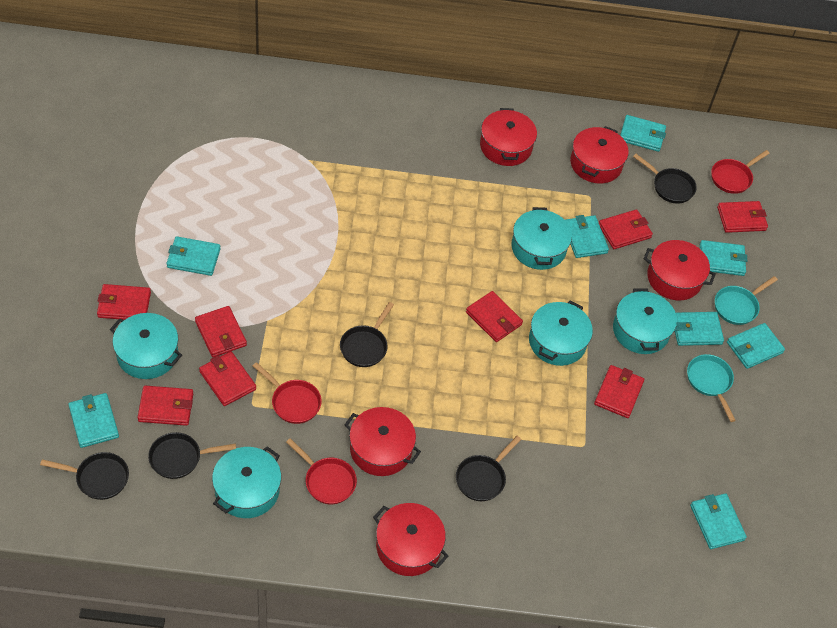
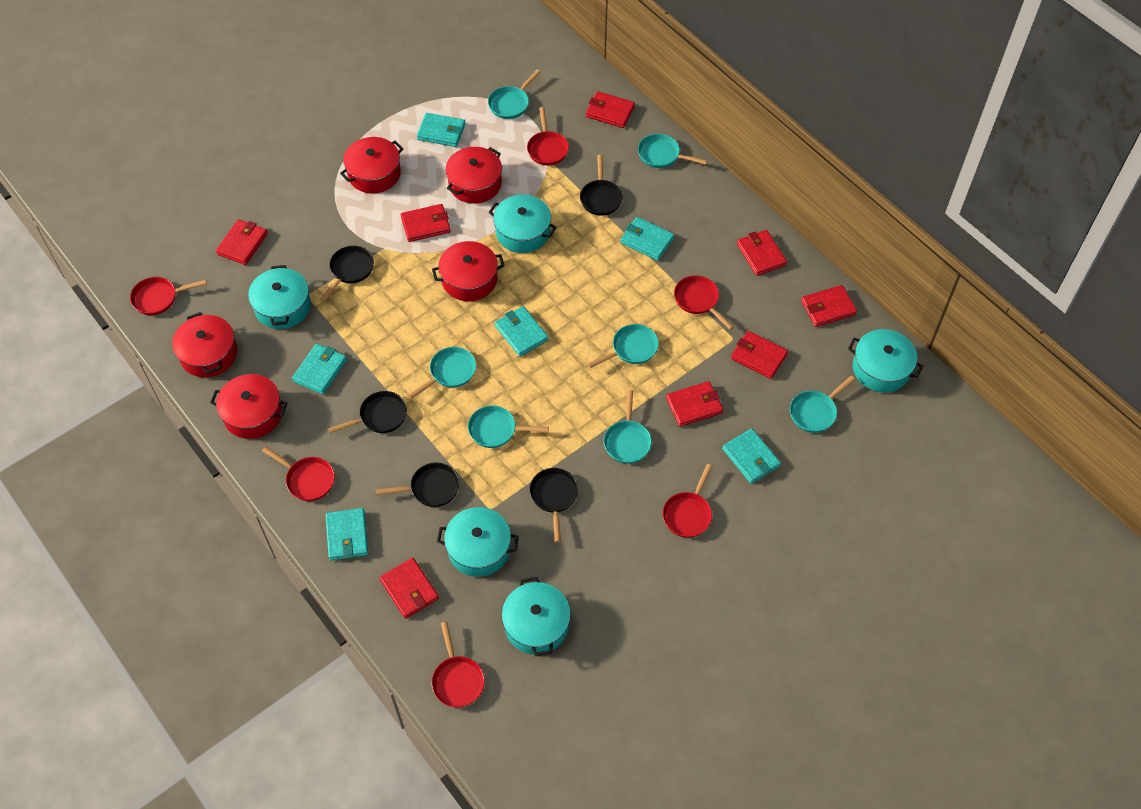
red pan: [253,362,322,424] [286,438,357,504] [711,150,770,194] = 3 -> [130,277,207,315] [262,447,335,501] [431,621,485,707] [527,107,569,165] [662,464,713,538] [674,275,734,330] = 6
turquoise pan: [687,354,736,422] [715,276,778,325] = 2 -> [408,347,476,399] [468,405,549,448] [488,69,541,119] [588,324,659,368] [604,390,652,464] [638,134,707,168] [790,376,855,433] = 7
turquoise wallet: [68,393,119,448] [166,236,221,276] [565,215,609,258] [620,115,666,152] [675,312,724,346] [690,493,747,549] [700,240,747,276] [727,323,785,369] = 8 -> [292,343,347,394] [325,508,368,561] [417,113,466,147] [495,306,549,357] [620,217,674,261] [722,428,781,484] = 6

